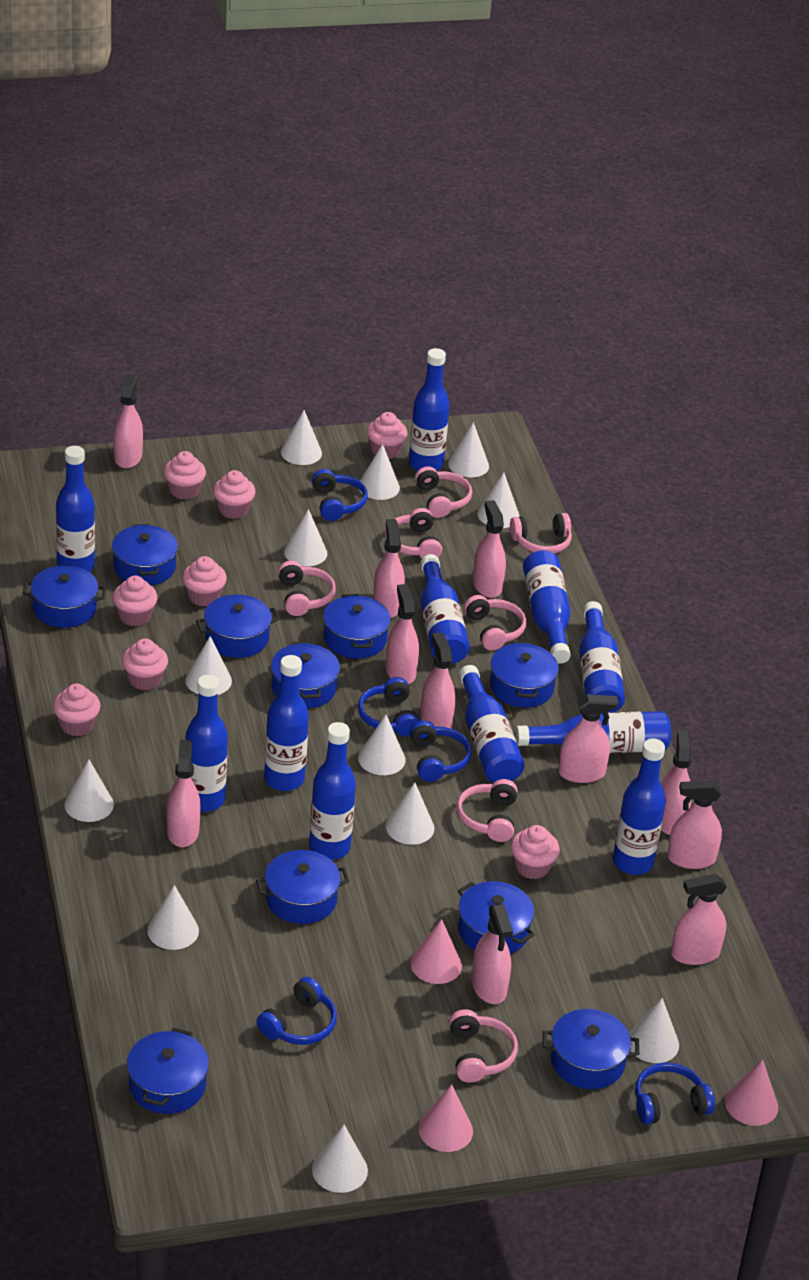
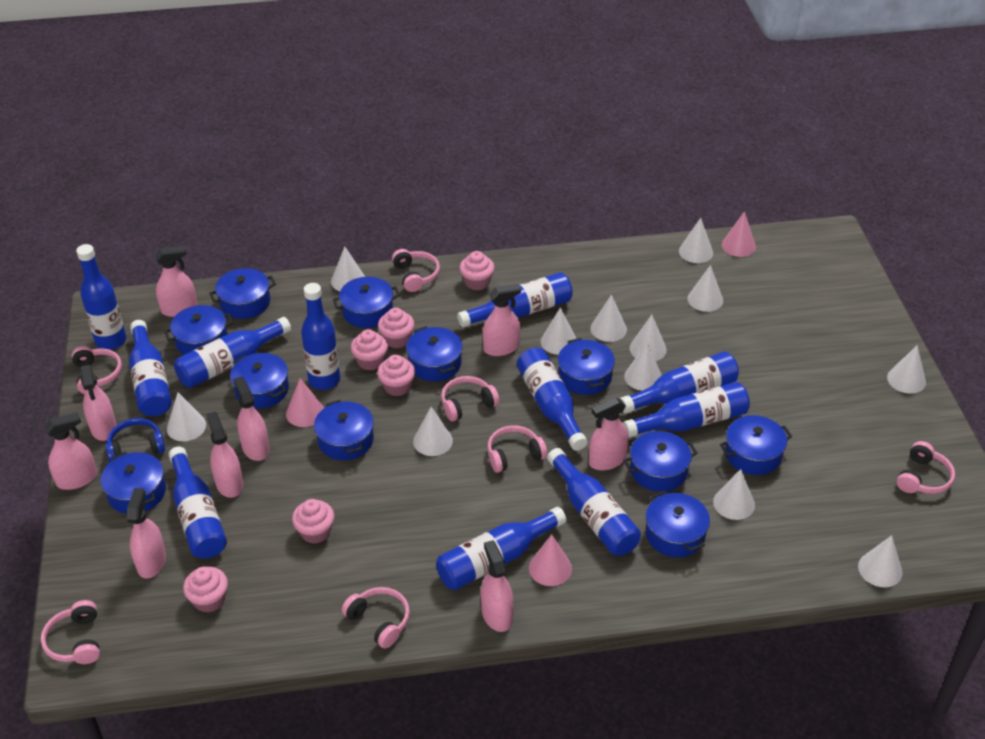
blue headphones: [257,977,337,1045] [312,469,368,521] [358,677,420,737] [410,720,471,782] [635,1063,715,1125] = 5 -> [105,418,165,462] = 1
blue pot: [23,565,106,628] [112,524,178,585] [127,1028,209,1114] [196,594,280,658] [256,850,349,924] [271,642,340,709] [323,594,391,659] [458,881,535,954] [490,641,559,708] [543,1009,639,1089] = 10 -> [101,452,166,514] [164,305,233,355] [209,268,276,319] [230,353,289,409] [314,400,374,460] [333,277,400,328] [406,326,463,381] [558,338,615,395] [623,431,697,492] [645,491,710,557] [720,415,792,475] = 11
pink cupcake: [53,683,100,736] [113,576,158,626] [122,639,168,690] [164,451,206,500] [182,556,227,607] [213,470,255,519] [367,412,408,459] [511,825,560,879] = 8 -> [183,567,228,613] [292,499,334,544] [351,329,388,371] [377,355,415,396] [378,308,415,348] [459,251,495,291] = 6
pink spray bottle: [114,374,143,468] [167,740,201,847] [373,519,405,618] [386,584,419,684] [421,632,455,728] [472,904,513,1004] [473,500,506,598] [559,694,618,783] [661,730,692,835] [667,780,722,869] [671,874,727,965] = 11 -> [45,412,97,490] [80,364,116,441] [127,488,166,579] [155,246,197,317] [207,412,243,498] [233,376,270,461] [481,540,514,632] [483,284,521,356] [589,397,629,471] = 9

